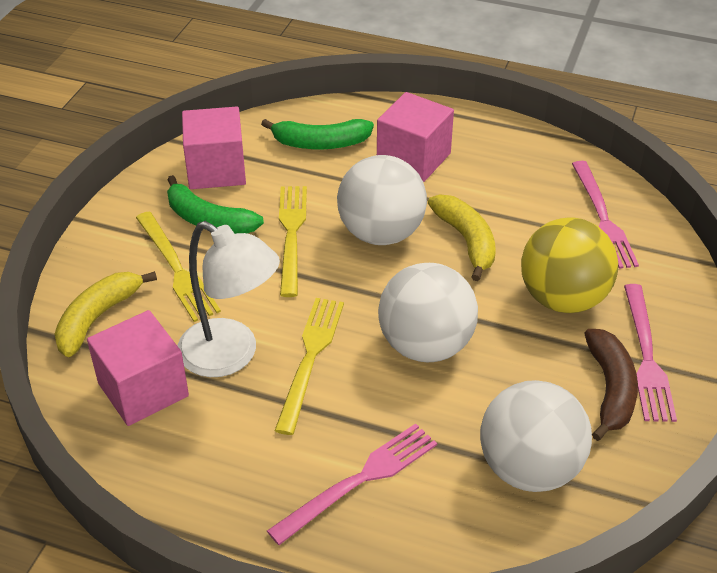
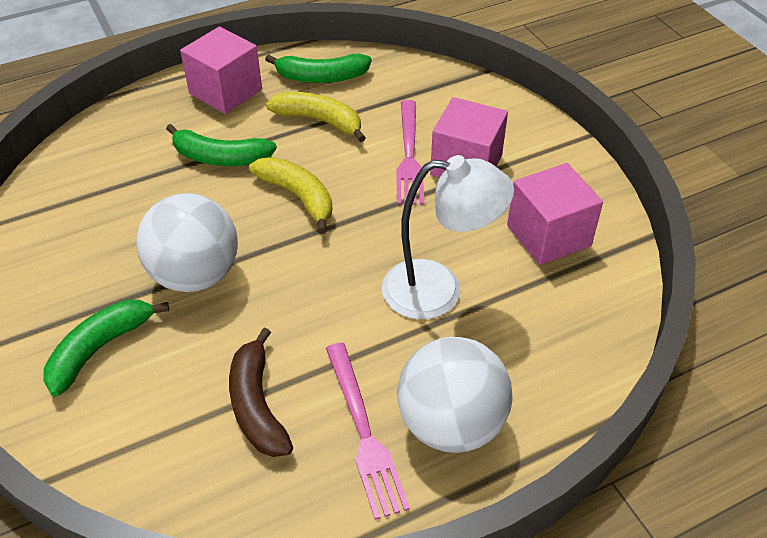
green banana: [167,175,264,234] [261,119,374,149] = 2 -> [43,300,169,396] [166,124,277,166] [265,54,372,83] = 3
pink fork: [267,423,437,545] [572,161,639,269] [624,284,677,422] = 3 -> [326,343,410,520] [396,100,424,205] = 2
white ball: [337,155,427,245] [378,263,478,362] [480,380,592,492] = 3 -> [136,193,238,292] [397,337,513,453] = 2
yellow ball: [521,218,618,313] = 1 -> none = 0
yellow fork: [136,212,221,322] [275,298,344,435] [279,186,307,297] = 3 -> none = 0

